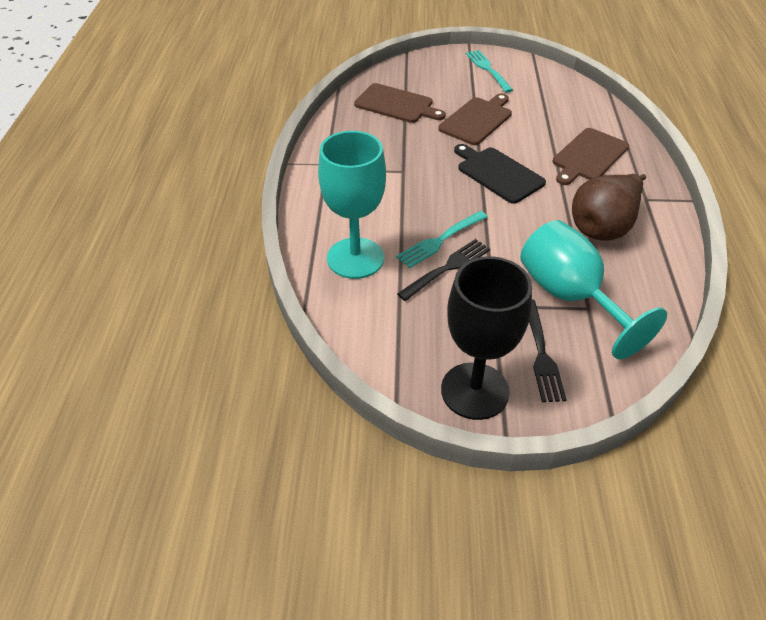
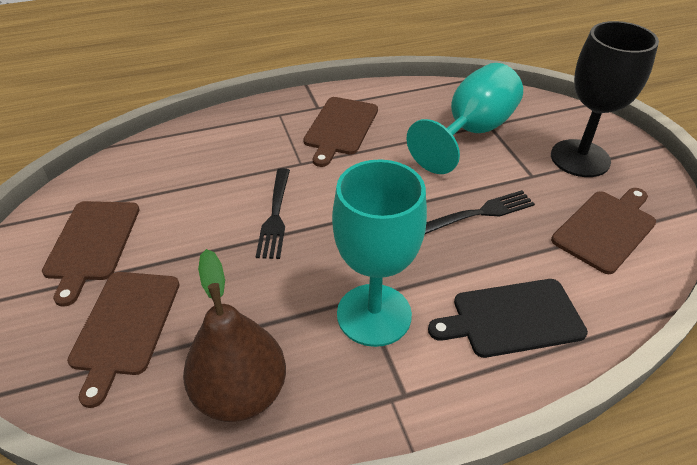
brown cutting board: [354,83,446,123] [438,93,512,145] [553,128,629,185] = 3 -> [42,201,140,307] [67,272,180,408] [303,97,378,167] [551,188,656,274] = 4
turquoise fork: [396,211,488,268] [466,50,513,93] = 2 -> none = 0

